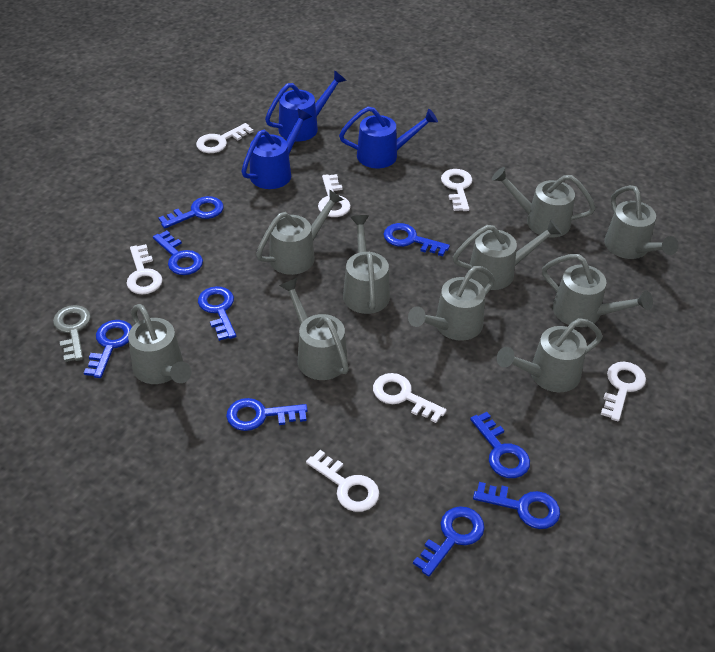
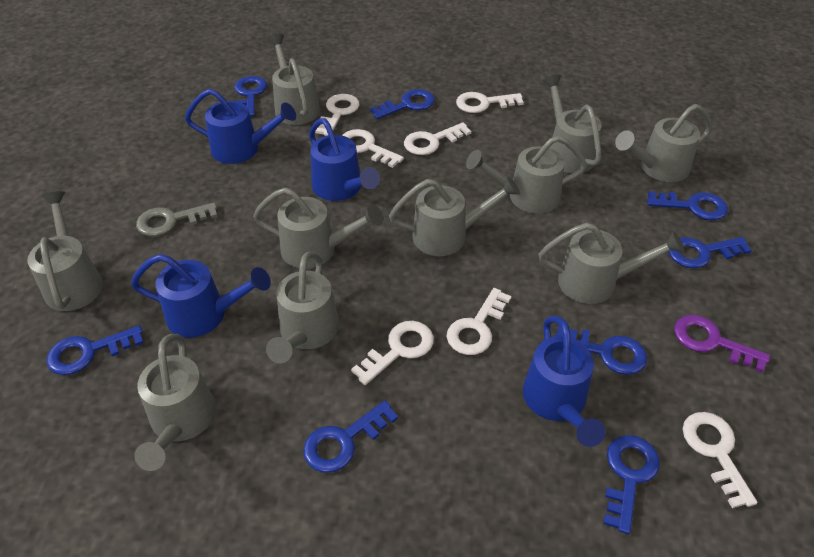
blue key: [84,320,132,378] [153,230,203,275] [158,196,224,229] [198,286,236,341] [226,398,308,431] [384,223,450,256] [413,506,485,577] [470,412,530,478] [473,482,560,529] = 9 -> [47,325,143,375] [234,76,267,117] [303,400,398,473] [370,89,435,119] [553,325,647,375] [603,435,660,534] [647,191,728,220] [668,237,752,268] = 8
blue watering can: [241,108,312,189] [265,70,347,141] [339,107,438,168] = 3 -> [131,254,271,337] [185,89,296,164] [309,118,380,201] [523,316,606,447] = 4
purple key: none = 0 -> [674,315,770,372] = 1

